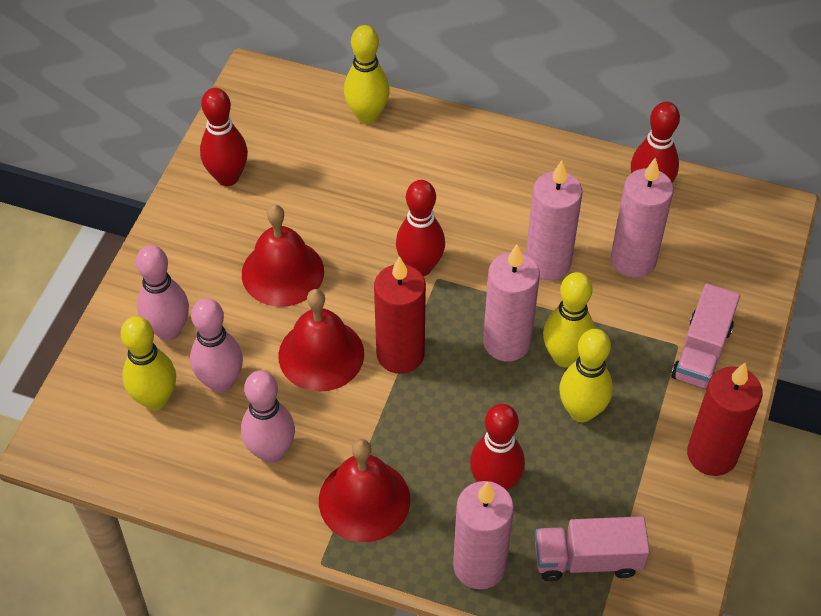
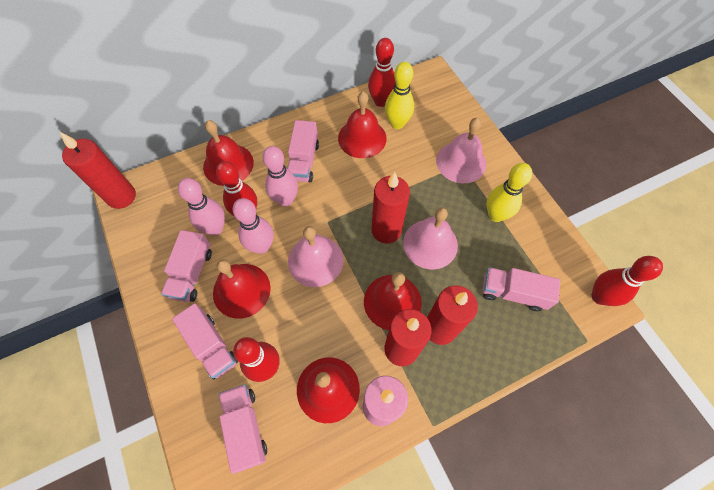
pink bell: none = 0 -> [288,226,344,287] [403,207,458,269] [436,118,486,183] = 3
pink candle: [453,481,514,590] [483,244,540,362] [526,160,582,280] [610,157,674,278] = 4 -> [363,376,408,426] = 1
pink truck: [535,516,650,581] [671,283,740,389] = 2 -> [161,230,212,302] [172,303,238,380] [219,384,267,474] [287,120,319,182] [482,267,560,311] = 5
red bell: [242,205,324,307] [278,289,364,392] [319,439,410,542] = 3 -> [203,120,254,186] [213,259,271,319] [297,357,360,423] [338,92,387,158] [364,272,422,330] = 5
red candle: [374,256,426,374] [687,363,763,476] = 2 -> [60,132,136,209] [372,172,410,244] [384,309,431,366] [427,285,478,345] = 4
yellow bowling pin: [121,316,176,410] [344,25,390,124] [543,272,595,367] [559,329,613,422] = 4 -> [385,62,414,129] [487,163,532,222] = 2

